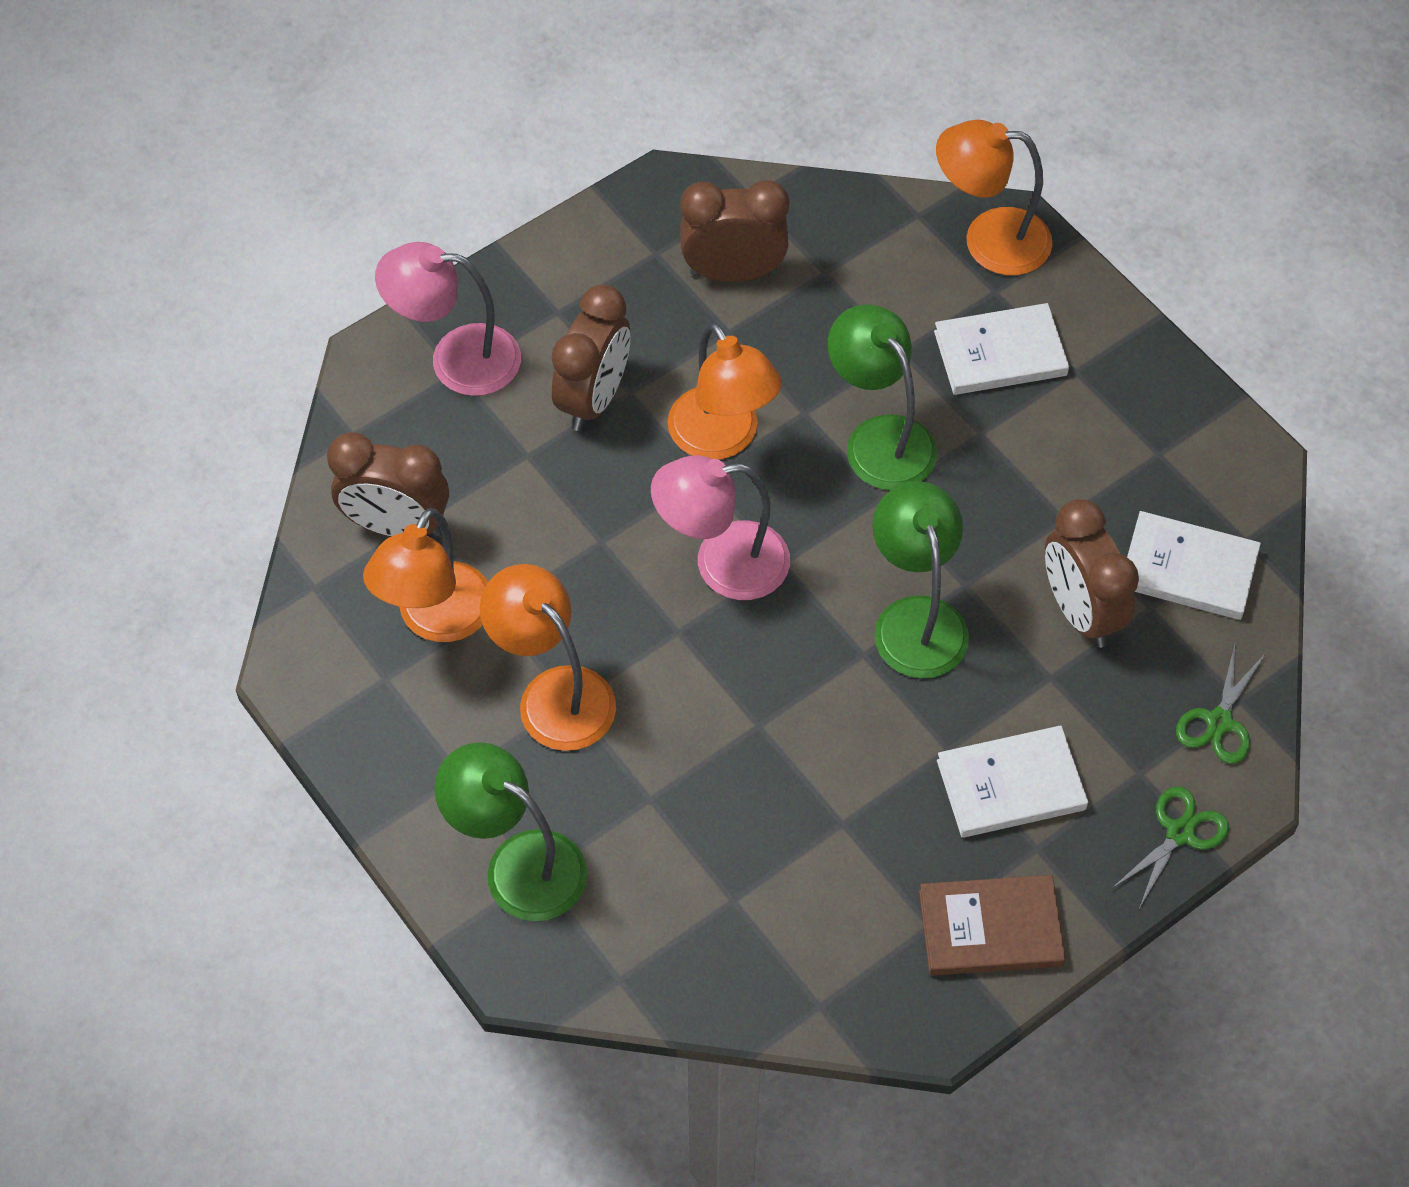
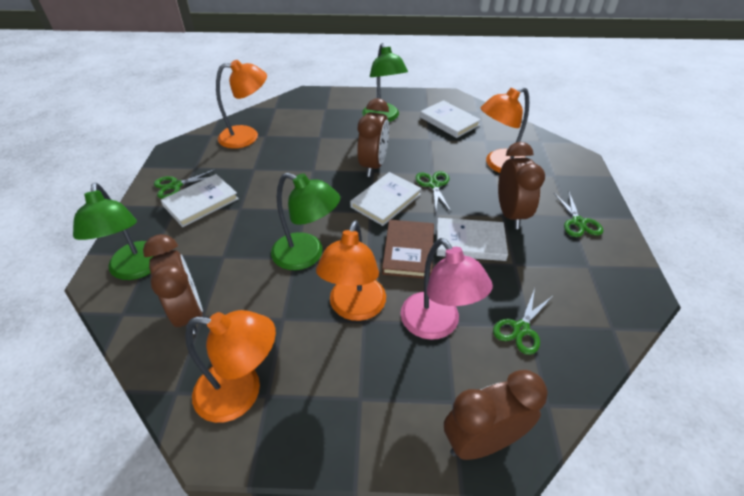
green scissors: [1112,786,1229,908] [1176,644,1266,764] = 2 -> [154,169,220,199] [416,171,451,211] [493,288,552,355] [554,192,603,237] = 4
pink lamp: [375,242,521,396] [651,455,790,600] = 2 -> [400,238,493,340] = 1
white book: [934,303,1069,395] [937,725,1088,838] [1127,511,1261,620] = 3 -> [161,174,239,227] [350,172,422,226] [420,100,481,138] [437,218,508,261] = 4

